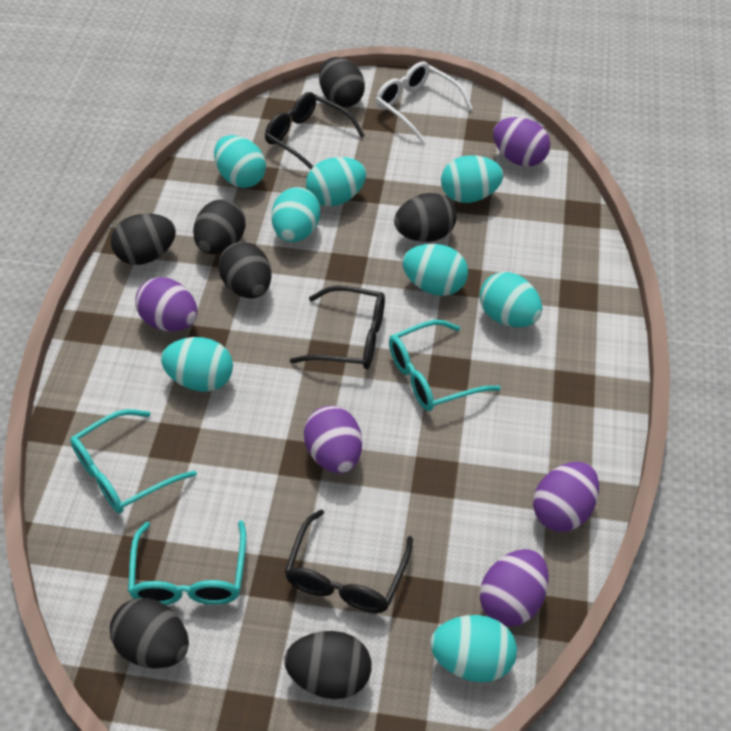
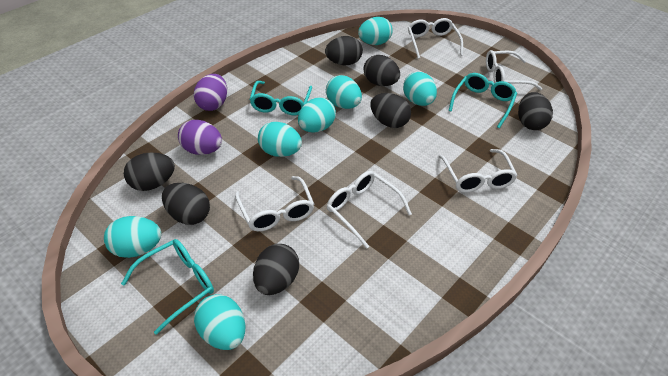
black glasses: [265,92,365,170] [284,509,413,613] [290,285,385,369] = 3 -> none = 0
purple egg: [135,277,198,331] [304,406,362,473] [480,549,549,626] [493,117,550,167] [533,462,599,532] = 5 -> [178,120,222,155] [194,74,227,111] = 2
turquoise egg: [161,337,233,392] [214,135,266,188] [271,187,320,242] [306,157,366,207] [402,244,468,296] [430,615,517,683] [441,155,503,203] [480,272,542,327] = 8 -> [104,216,161,258] [194,294,245,350] [258,122,302,157] [298,97,336,133] [326,75,362,109] [358,17,393,45] [403,72,437,106] = 7
white glasses: [376,61,473,142] = 1 -> [235,176,314,231] [327,171,412,249] [408,18,463,59] [439,149,518,193] [486,50,542,90] = 5

